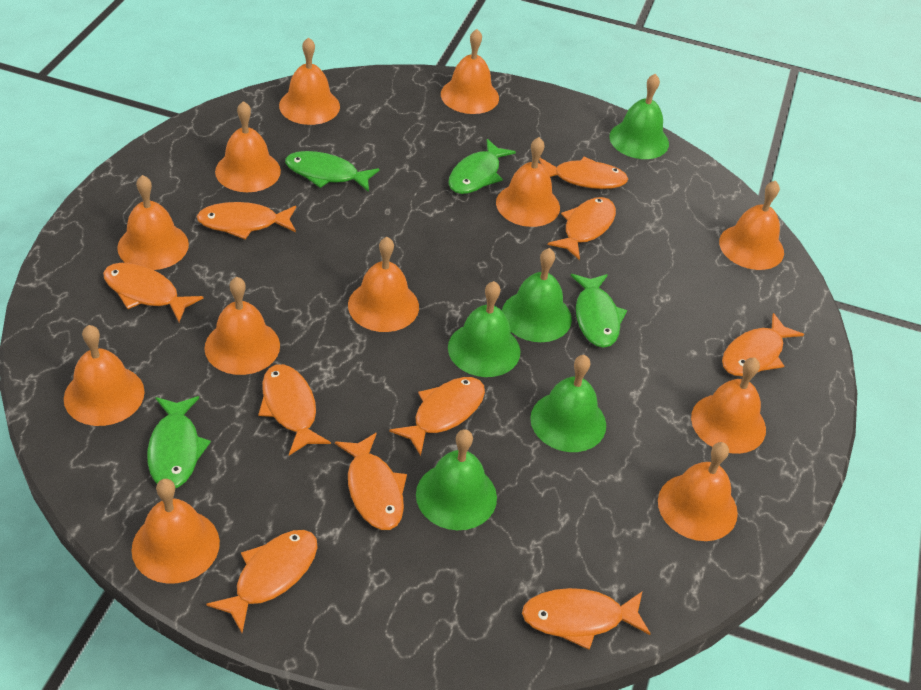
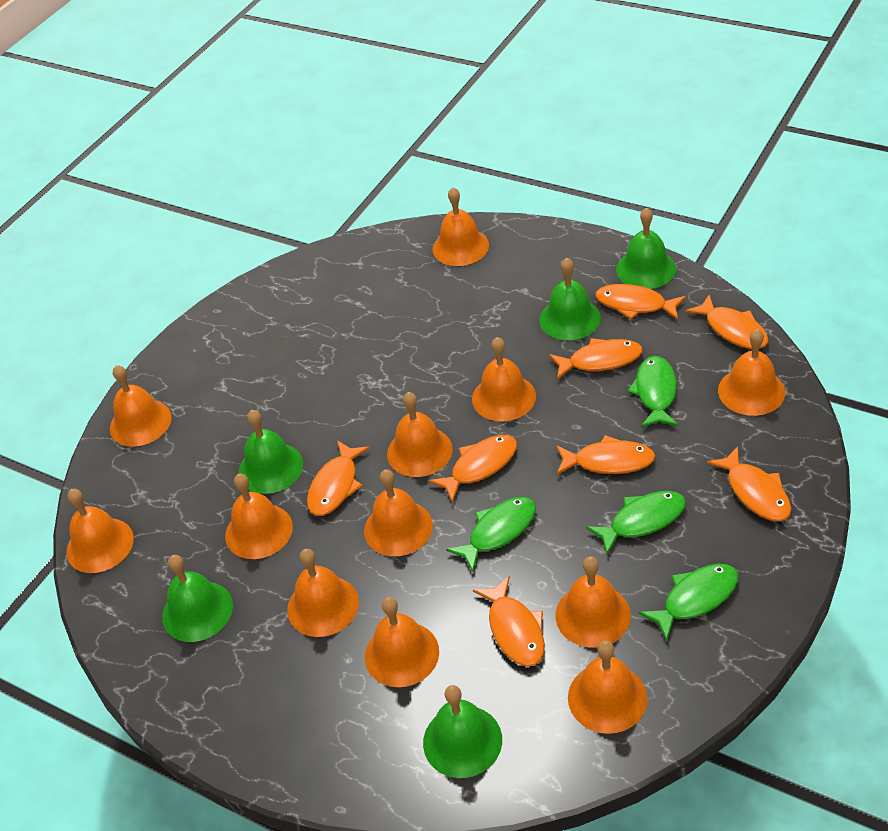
orange fish: [103,263,203,322] [197,202,296,239] [206,530,318,633] [258,364,331,455] [335,432,407,530] [389,377,485,456] [522,588,651,650] [539,157,628,189] [548,197,616,260] [722,313,804,376] = 10 -> [307,440,370,516] [429,435,517,503] [473,576,545,667] [549,338,643,380] [556,435,656,475] [596,284,686,320] [685,295,768,349] [707,446,792,521] = 8

